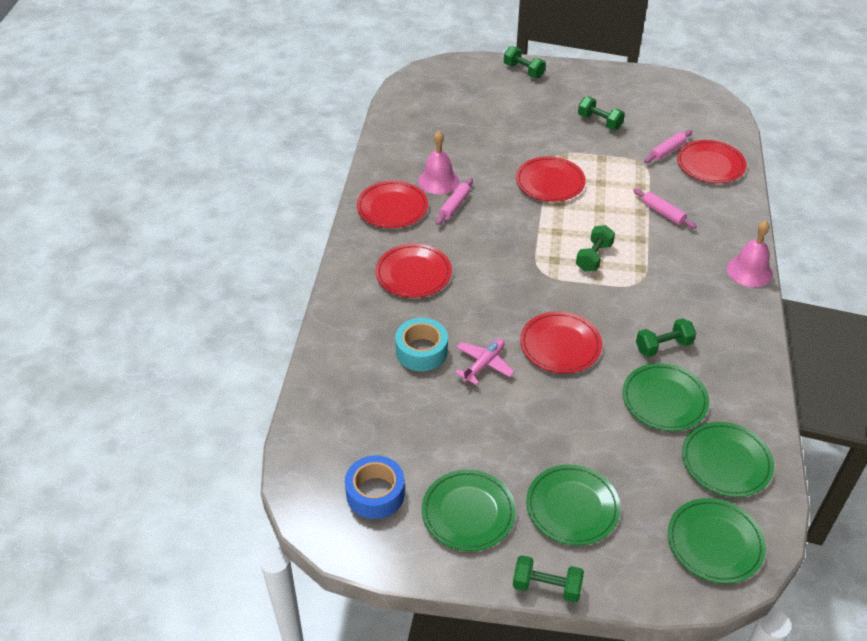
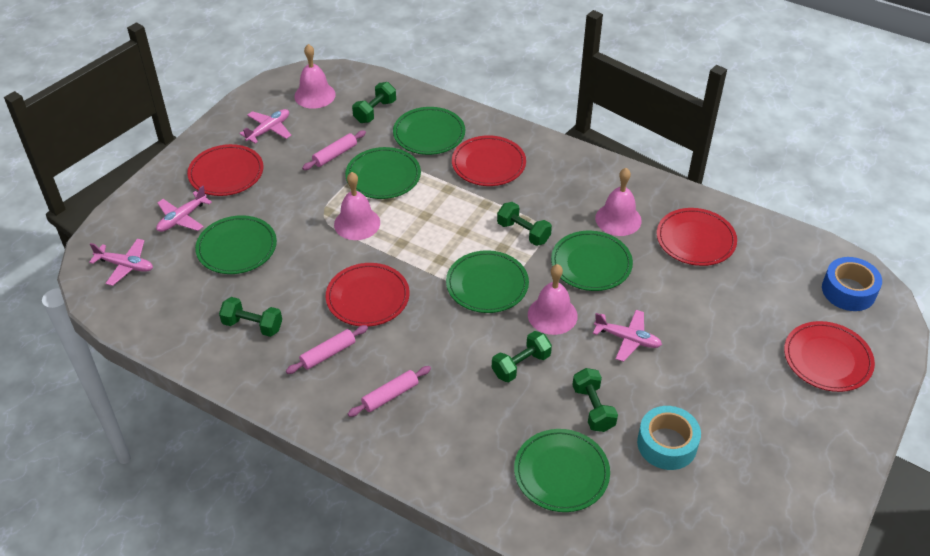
green plate: [422,470,516,551] [526,465,621,545] [622,363,709,431] [668,498,766,584] [682,422,774,497] = 5 -> [195,215,277,274] [345,147,421,199] [393,107,465,155] [446,250,529,313] [514,429,610,512] [551,231,633,291] = 6
pink bell: [418,131,459,194] [727,220,773,287] = 2 -> [294,44,336,109] [334,172,380,240] [528,264,578,335] [595,168,642,236] = 4
pink plane: [455,339,514,385] = 1 -> [89,239,153,286] [156,186,212,232] [239,109,291,144] [593,310,662,362] = 4

